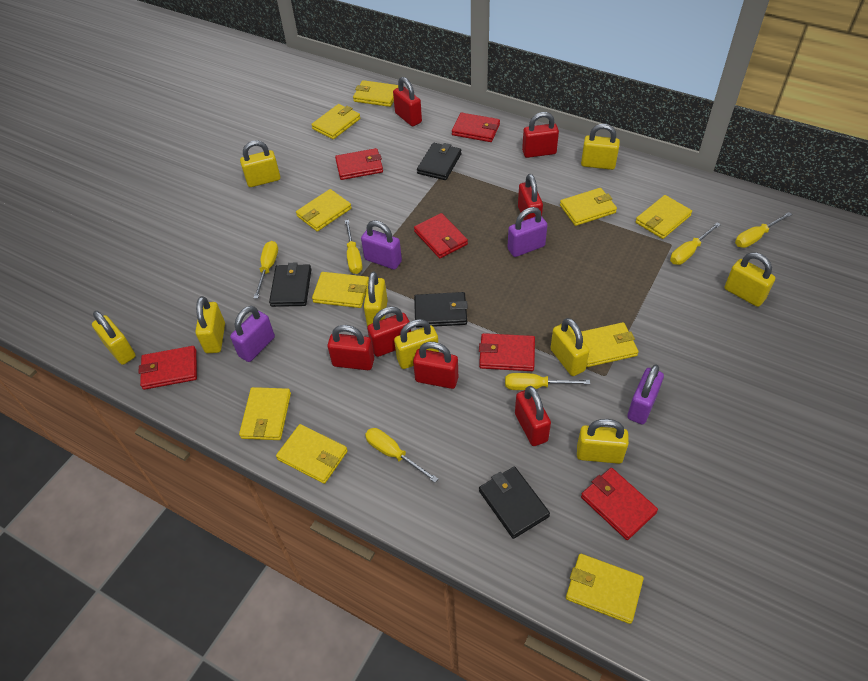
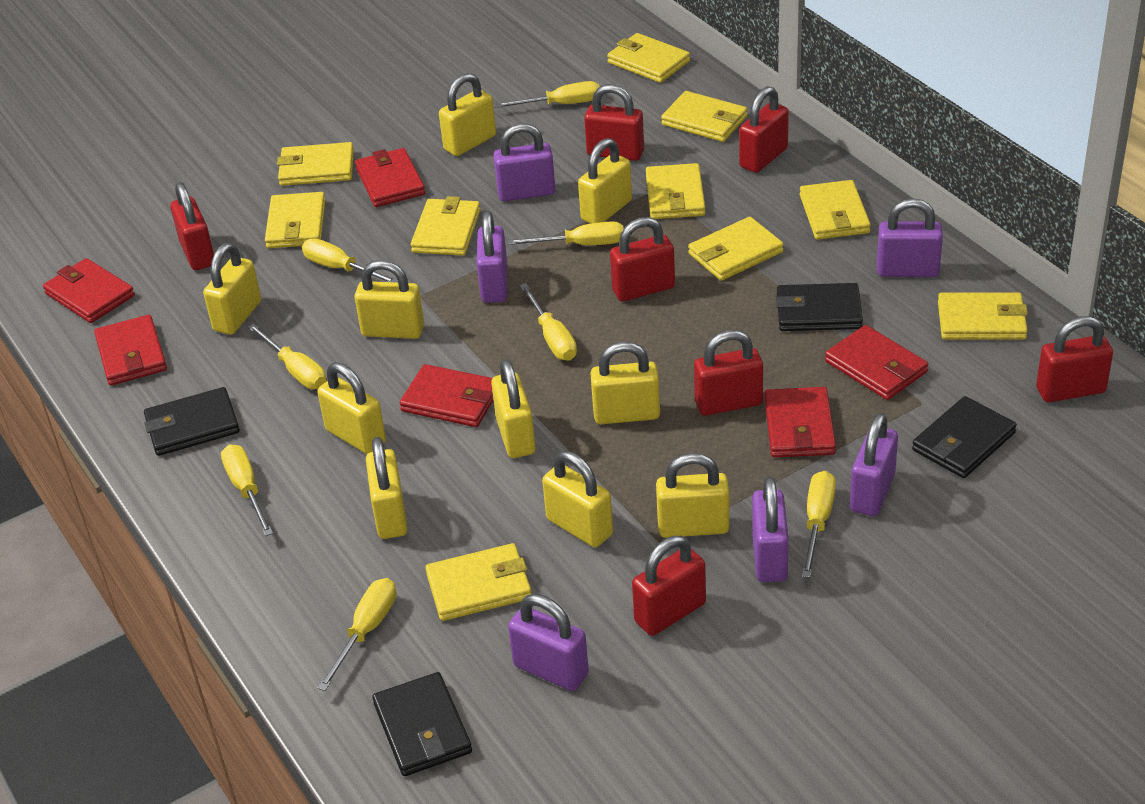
purple padlock: [230,306,275,362] [361,220,402,270] [508,207,547,257] [627,364,664,425] = 4 -> [476,211,508,303] [493,123,555,201] [508,594,589,691] [752,476,789,582] [850,413,898,516] [877,198,943,277] = 6
yellow padlock: [92,311,136,365] [195,296,225,353] [240,140,280,187] [364,272,388,327] [394,319,439,369] [550,318,589,376] [577,419,629,464] [581,124,620,170] [724,253,775,307] = 9 -> [203,243,261,335] [317,362,386,454] [354,260,424,339] [366,437,408,539] [439,73,496,156] [491,359,536,458] [542,451,613,547] [578,138,632,224] [590,342,660,424] [656,453,730,538] = 10
yellow screwdriver: [254,241,278,299] [345,220,362,274] [365,428,438,483] [505,373,590,390] [670,222,721,265] [735,212,792,248] = 6 -> [221,444,273,536] [248,324,326,389] [302,238,398,283] [317,578,396,691] [495,81,599,108] [507,221,624,245] [519,283,577,361] [802,471,836,578] = 8

